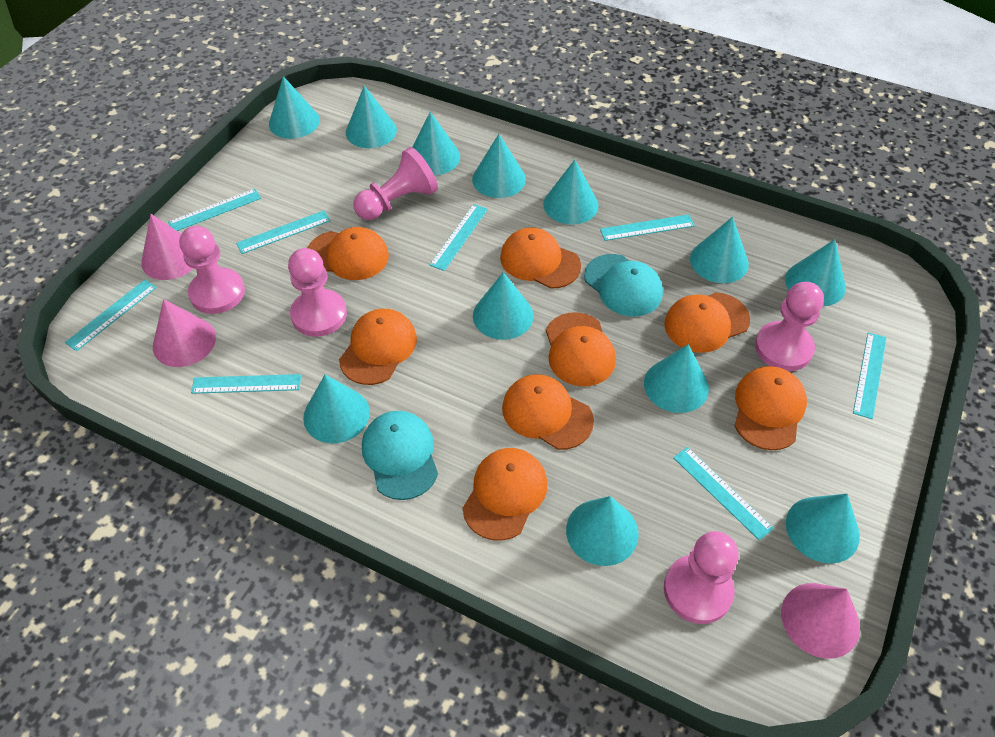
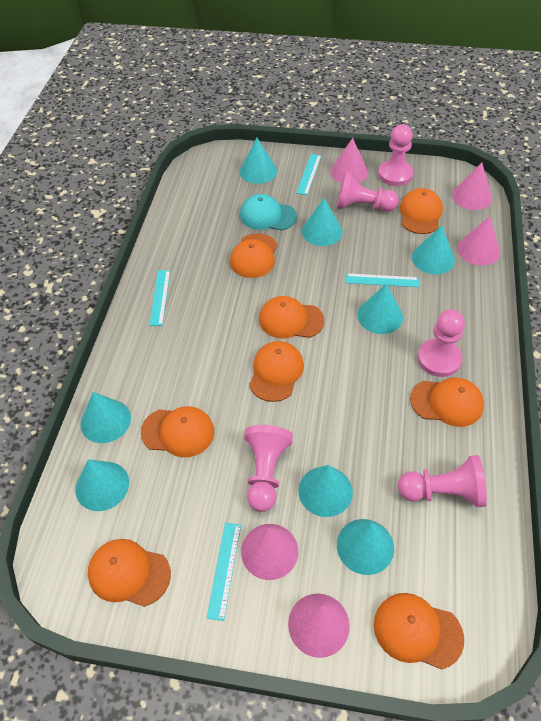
pink cone: [141,214,193,280] [153,299,216,367] [781,583,860,659] = 3 -> [241,524,298,580] [288,594,350,658] [331,138,368,183] [452,163,492,210] [457,216,500,266] = 5
turquoise cap: [362,411,438,500] [584,254,663,317] = 2 -> [240,194,297,230] = 1
turquoise cone: [269,76,320,139] [303,375,370,443] [346,86,397,148] [412,112,460,175] [472,134,526,198] [473,272,534,340] [543,160,598,225] [566,496,639,566] [644,344,709,413] [690,217,749,283] [785,239,846,306] [786,494,860,564] = 12 -> [75,459,129,511] [81,392,131,443] [240,138,277,184] [298,465,353,517] [302,198,342,246] [337,519,394,575] [358,284,403,334] [412,225,455,274] = 8
turquoise ruler: [65,280,157,351] [168,189,261,231] [191,374,301,394] [236,211,331,254] [430,204,488,271] [600,214,695,241] [673,447,774,541] [853,332,887,419] = 8 -> [149,270,170,326] [207,523,241,621] [296,154,321,195] [346,273,419,287] = 4

